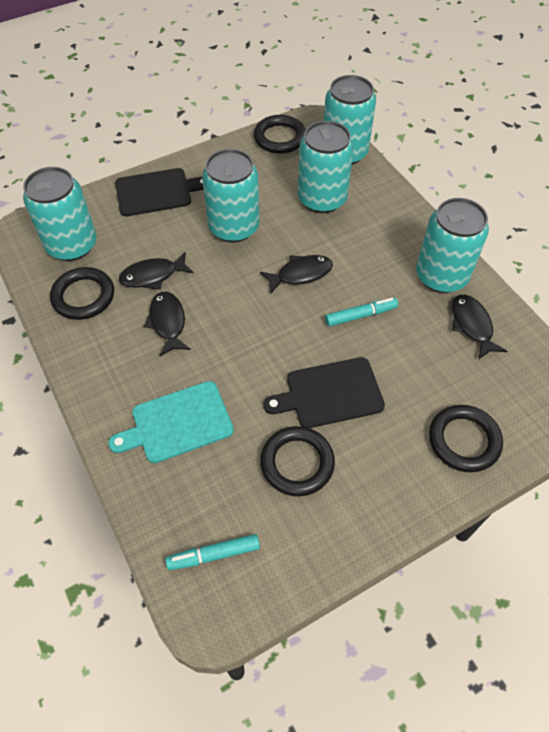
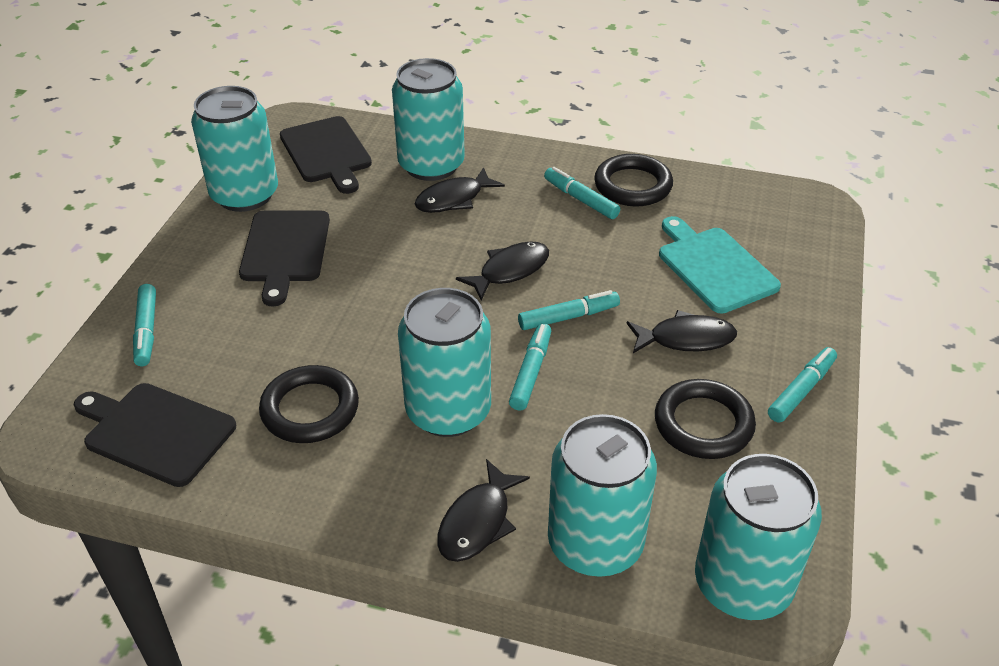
black cutting board: [115,168,204,216] [264,357,385,428] = 2 -> [74,383,236,487] [239,210,330,307] [280,116,372,194] = 3
black ring: [50,267,114,320] [254,115,306,154] [260,426,335,496] [429,405,503,472] = 4 -> [259,365,359,443] [594,154,673,207] [655,379,756,459] = 3
turquoise marker: [165,534,260,570] [325,298,398,327] = 2 -> [133,284,156,366] [509,323,551,411] [518,290,620,330] [544,167,620,219] [768,347,837,423] = 5

